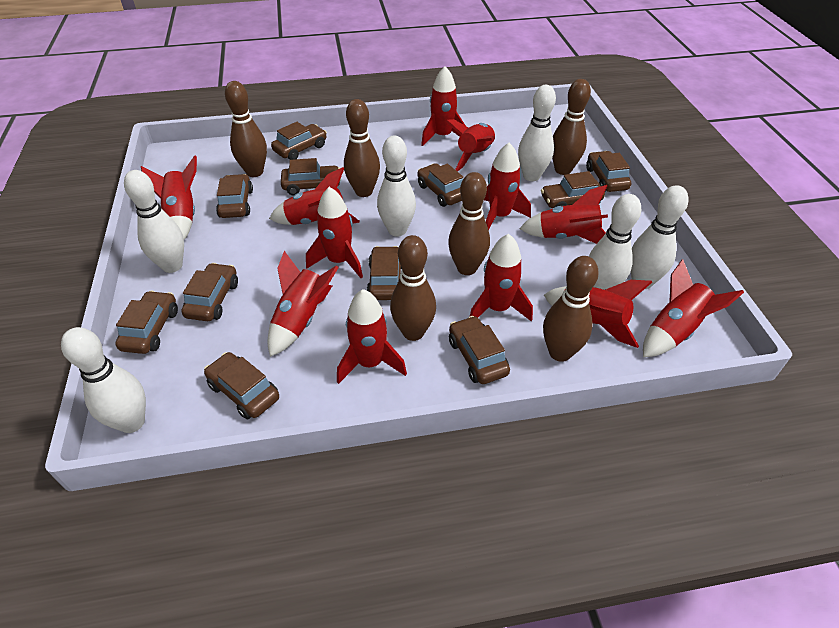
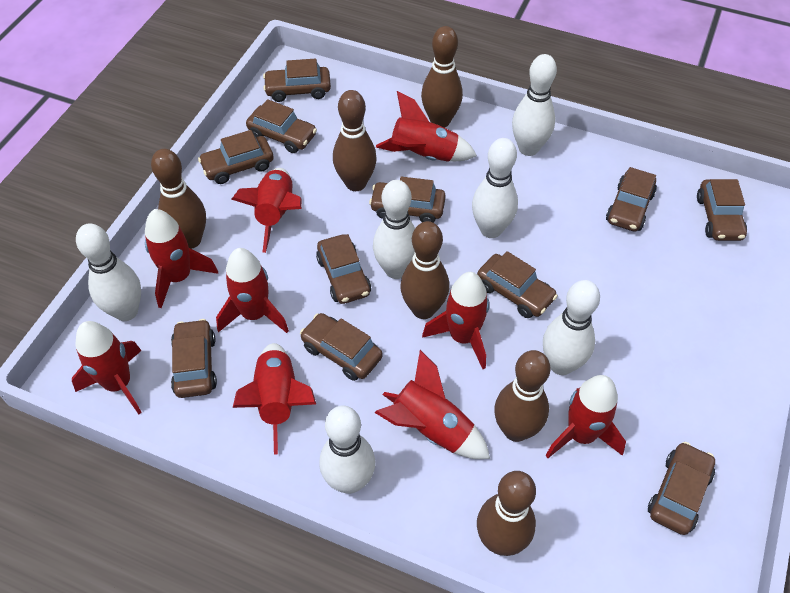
red rocket: [141,155,197,240] [267,251,339,357] [269,167,360,225] [306,187,363,278] [337,289,407,384] [421,66,466,146] [445,119,495,172] [470,234,533,322] [484,143,531,230] [519,185,608,244] [544,280,652,348] [643,259,744,357] = 12 -> [72,321,142,415] [145,209,218,308] [216,248,289,333] [231,168,302,253] [233,343,316,455] [375,350,490,459] [376,91,477,162] [422,272,489,369] [546,375,626,458] = 9

